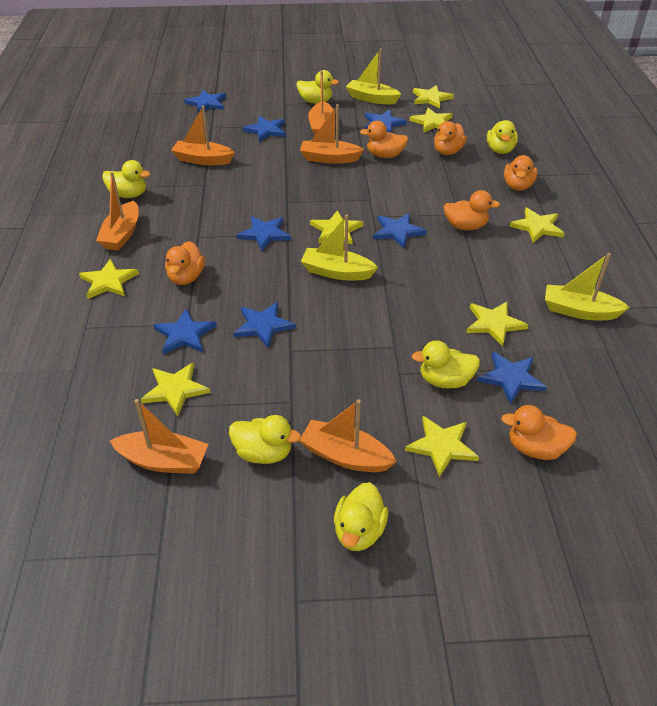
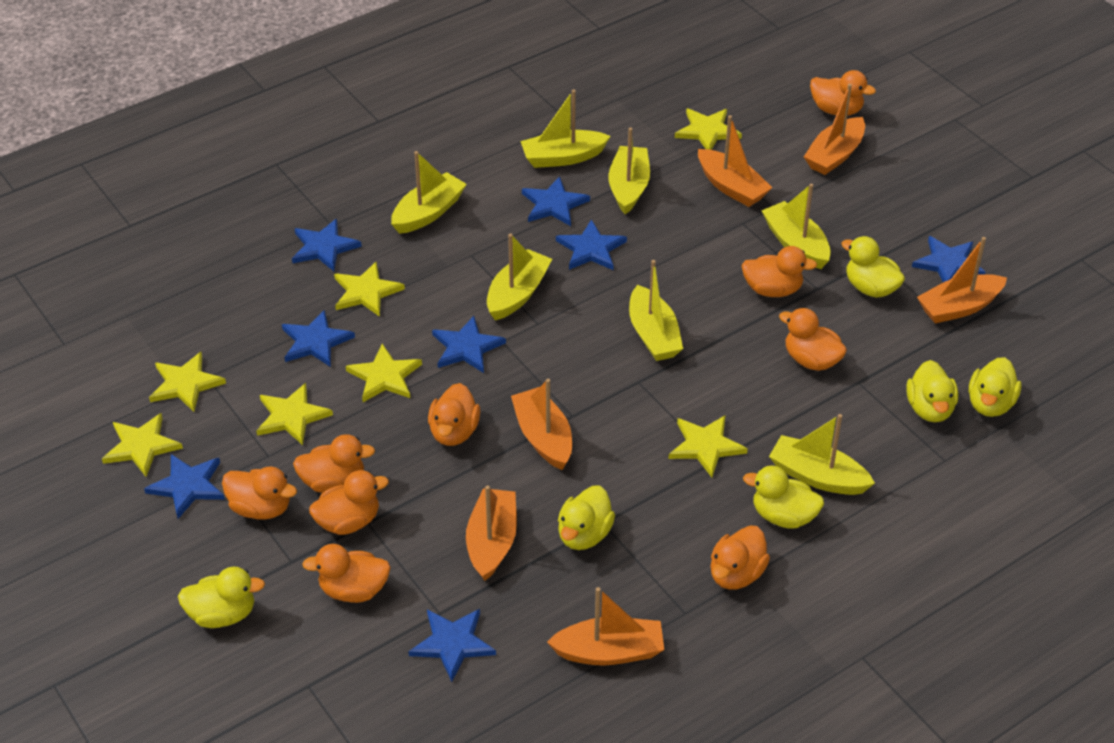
orange duck: [165,241,205,285] [360,121,408,158] [434,121,467,155] [443,190,500,230] [501,405,577,460] [504,155,537,191] = 6 -> [222,466,297,520] [293,434,375,493] [302,544,391,603] [309,470,389,535] [428,383,480,446] [710,525,770,590] [741,246,817,297] [779,308,847,371] [810,70,876,116] = 9
yellow boat: [301,215,378,280] [346,48,401,104] [545,253,630,320] = 3 -> [391,151,467,234] [487,234,552,320] [520,89,611,168] [608,127,650,214] [629,260,683,361] [762,184,831,269] [769,414,875,495] = 7
yellow star: [79,259,139,299] [141,362,210,416] [310,210,363,244] [405,416,479,478] [409,108,453,133] [413,85,454,108] [466,302,528,347] [509,208,565,243] = 8 -> [102,413,183,477] [149,352,226,412] [256,383,333,445] [334,262,405,317] [346,344,422,402] [668,415,748,477] [675,108,742,150] = 7

